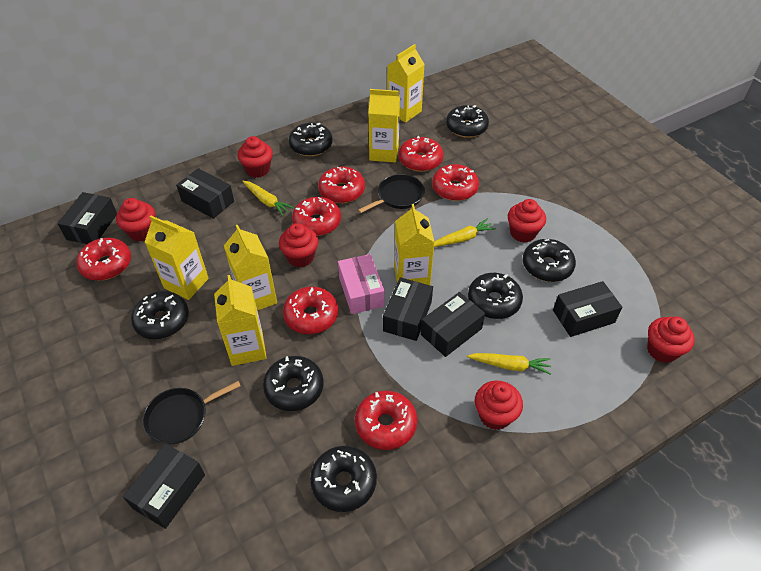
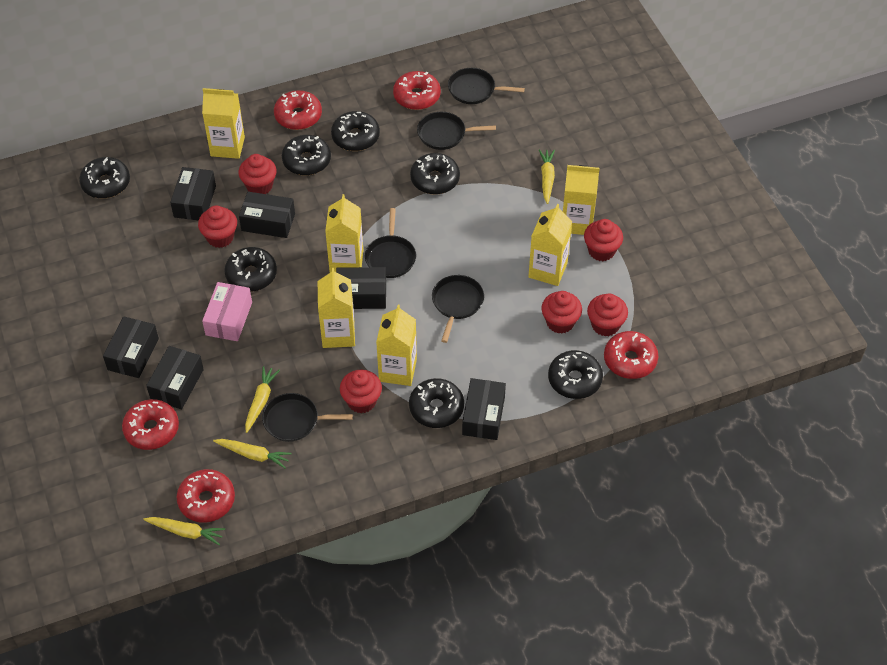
black pan: [143,381,241,445] [358,174,425,213] = 2 -> [262,393,353,442] [365,208,416,278] [417,112,496,150] [432,275,484,343] [448,68,525,104] = 5
red donut: [76,238,131,281] [283,287,338,334] [292,197,341,236] [318,167,365,203] [355,390,417,450] [399,136,443,172] [432,164,479,201] = 7 -> [122,399,179,450] [177,469,235,523] [274,90,322,130] [393,71,441,110] [604,331,658,379] = 5
yellow carrot: [242,181,294,216] [434,219,496,247] [467,353,551,375] = 3 -> [143,517,225,545] [213,439,291,468] [245,366,280,433] [539,149,555,204] = 4

